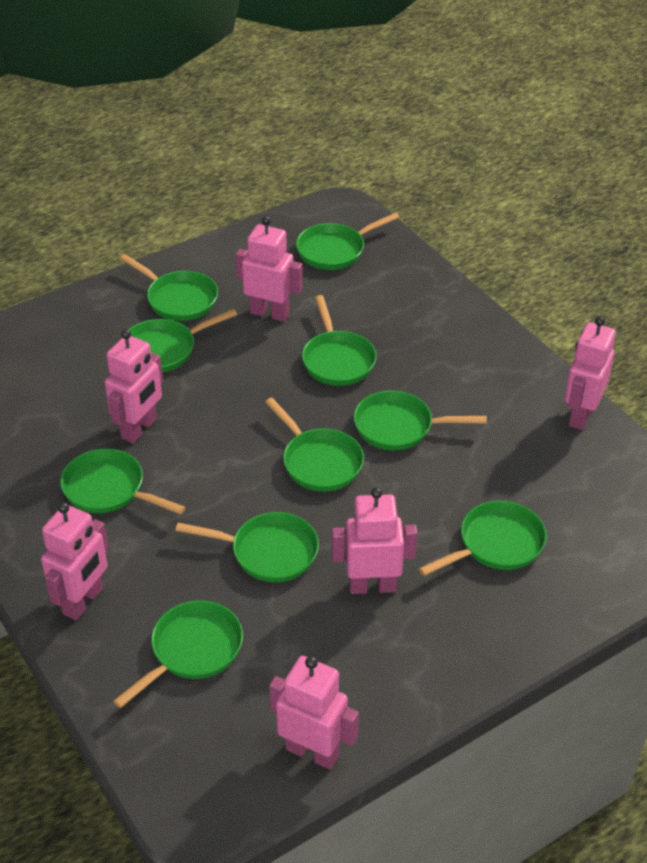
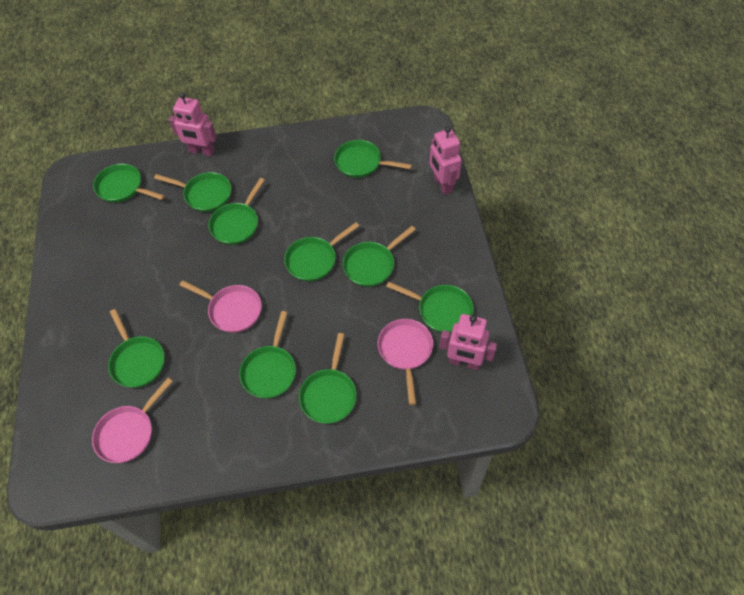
pink pan: none = 0 -> [92,378,173,463] [180,281,262,333] [378,319,433,405] = 3
pink robot: [41,502,109,620] [105,329,163,443] [236,216,303,322] [269,656,359,770] [332,487,417,594] [565,316,616,430] = 6 -> [169,93,217,156] [430,126,462,195] [439,314,497,370] = 3

